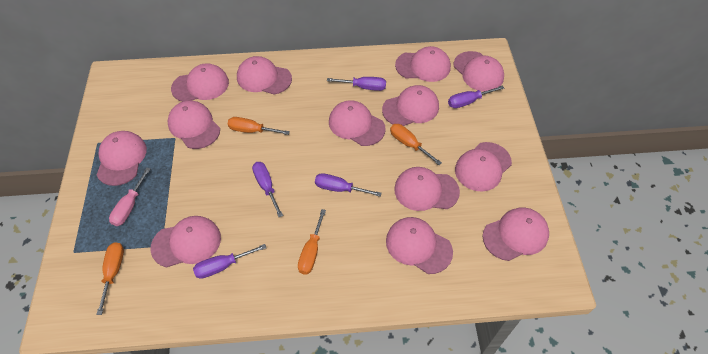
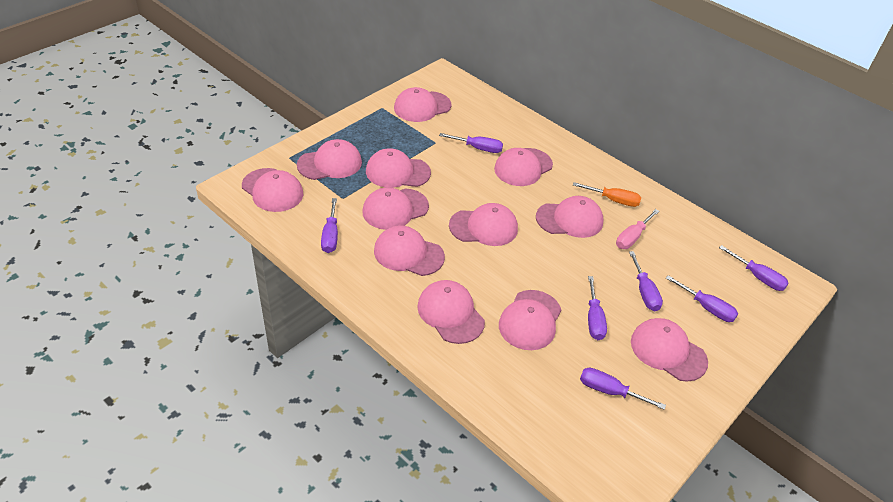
orange screwdriver: [96,242,124,315] [228,117,290,135] [298,209,326,275] [390,124,442,165] = 4 -> [573,182,641,207] = 1
pink cap: [97,131,147,186] [150,216,221,267] [167,101,220,149] [171,63,229,102] [237,56,292,95] [329,100,386,146] [382,85,439,126] [386,217,453,274] [394,167,460,211] [395,46,451,82] [453,51,504,91] [455,142,512,192] [482,207,549,261] = 13 -> [242,168,303,212] [297,139,362,180] [362,187,429,230] [366,148,431,188] [374,225,445,276] [394,87,451,122] [417,280,485,344] [449,203,518,246] [494,148,553,186] [499,290,561,350] [536,196,604,238] [631,318,708,382] = 12
purple screwdriver: [193,244,266,279] [252,162,283,217] [315,173,381,197] [327,77,386,91] [448,85,504,108] = 5 -> [321,198,338,253] [439,133,503,153] [580,368,666,410] [588,276,607,340] [629,251,663,311] [666,275,738,322] [719,245,789,291] = 7

